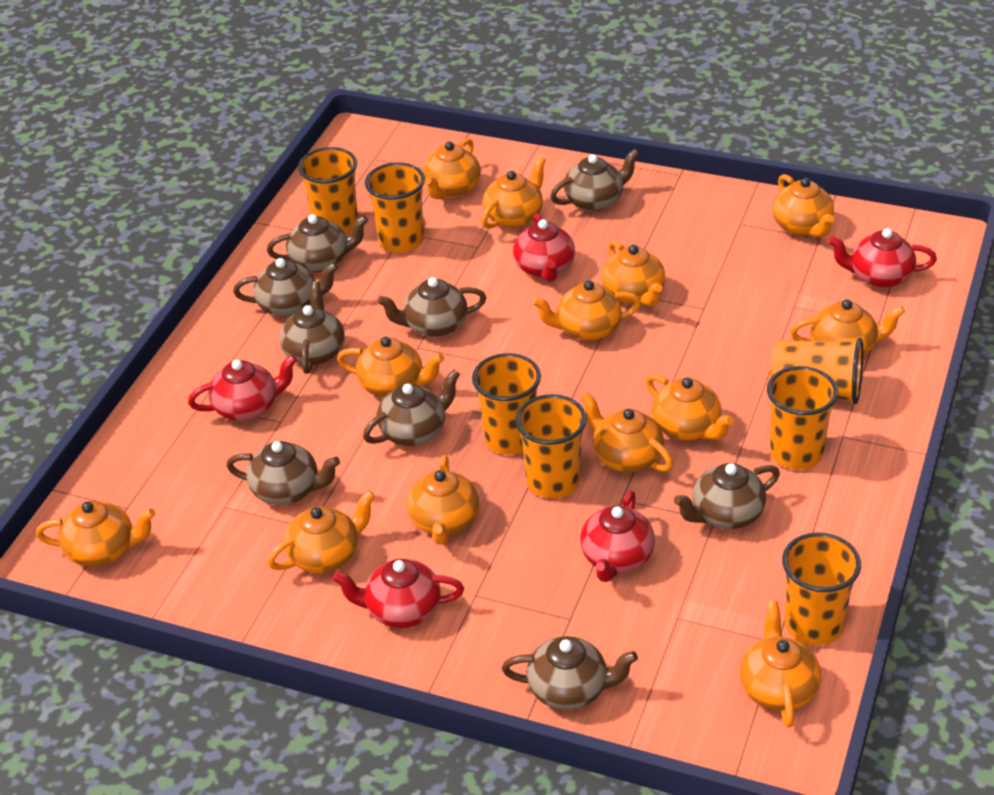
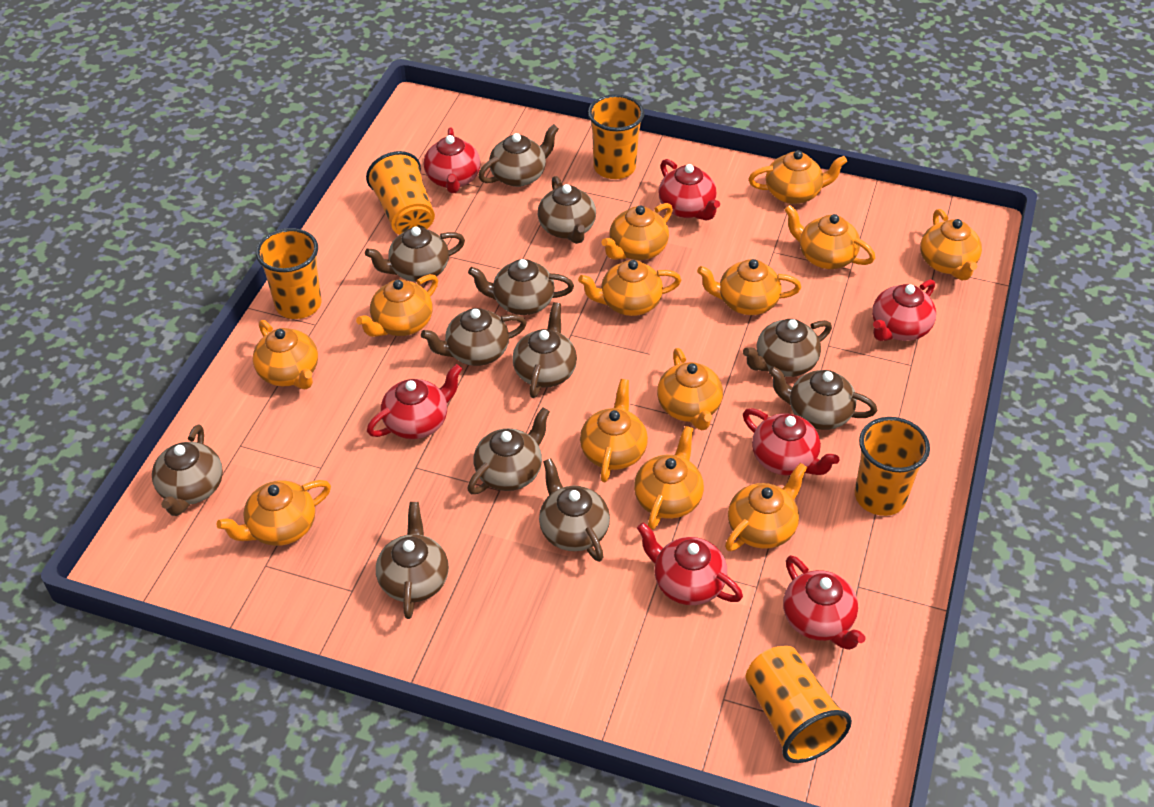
brown teapot: [226,441,340,505] [233,258,338,317] [267,214,368,272] [280,282,344,374] [363,369,460,446] [377,277,486,337] [502,636,638,710] [550,149,639,211] [674,463,780,529] = 9 -> [152,425,223,516] [365,227,465,282] [376,502,449,619] [421,308,527,366] [467,407,550,494] [468,259,574,315] [478,124,559,187] [512,302,577,398] [538,176,596,244] [539,458,610,562] [743,319,832,377] [768,366,877,430] = 12
orange cup: [298,147,358,234] [365,162,425,253] [472,353,541,455] [515,394,587,498] [767,366,838,470] [770,338,863,404] [782,532,861,645] = 7 -> [256,228,322,319] [366,151,435,235] [588,94,644,179] [745,646,852,763] [855,417,930,516] = 5
red teapot: [188,355,297,421] [333,559,464,628] [513,213,575,282] [580,491,655,582] [829,228,937,288] = 5 -> [367,364,462,439] [424,127,481,193] [637,522,743,605] [659,159,720,220] [743,408,840,475] [783,555,866,650] [872,279,936,341] = 7

